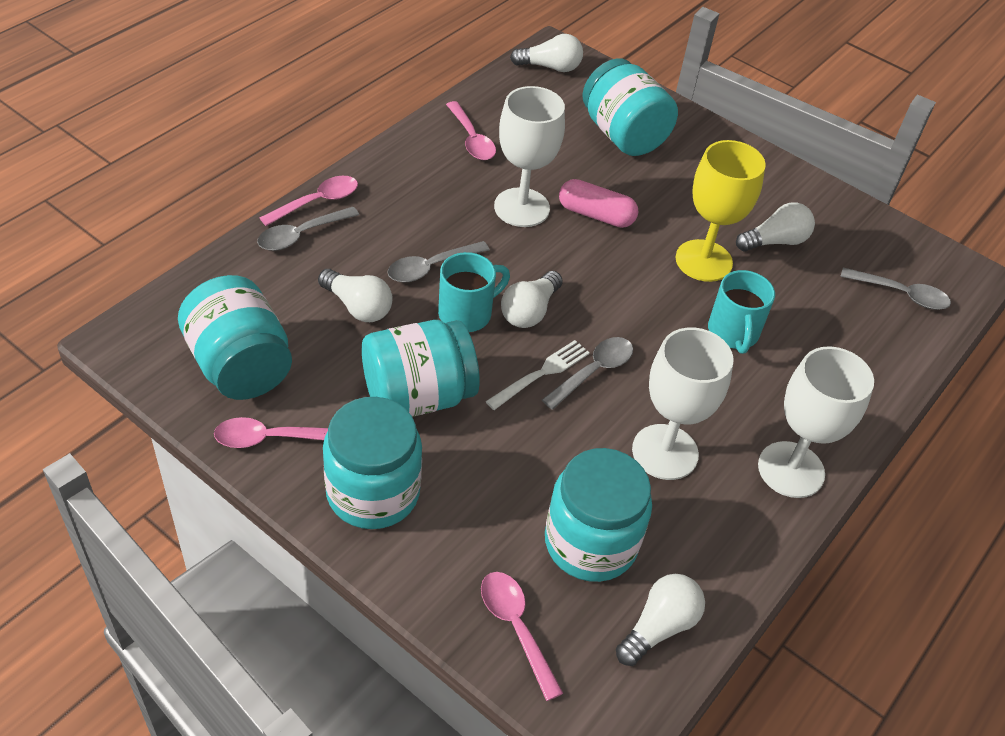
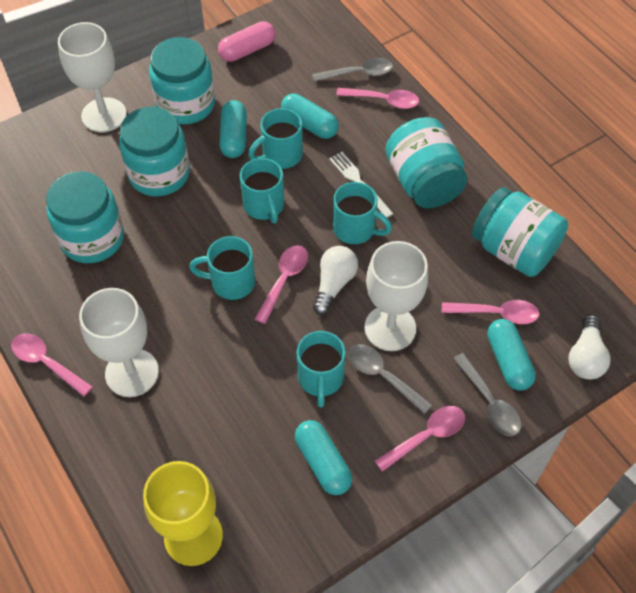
grey spoon: [257,207,359,251] [387,241,490,283] [542,337,633,410] [840,267,951,310] = 4 -> [312,58,393,82] [348,344,432,414] [453,353,521,436] = 3
pink spoon: [214,417,328,448] [260,176,358,226] [446,101,496,160] [481,572,563,701] = 4 -> [11,333,93,396] [255,245,308,324] [336,88,419,109] [375,406,465,472] [442,300,540,324] = 5
turquoise capsule: none = 0 -> [219,100,247,158] [281,94,339,139] [295,420,352,495] [487,319,536,391] = 4
turquoise mug: [438,252,510,332] [708,270,775,354] = 2 -> [189,236,255,300] [240,158,284,223] [249,108,303,169] [297,331,346,407] [333,182,392,244] = 5
white light bulb: [318,269,393,322] [501,271,563,328] [510,34,583,72] [616,574,705,666] [736,202,815,252] = 5 -> [313,246,358,315] [569,314,611,379] = 2

